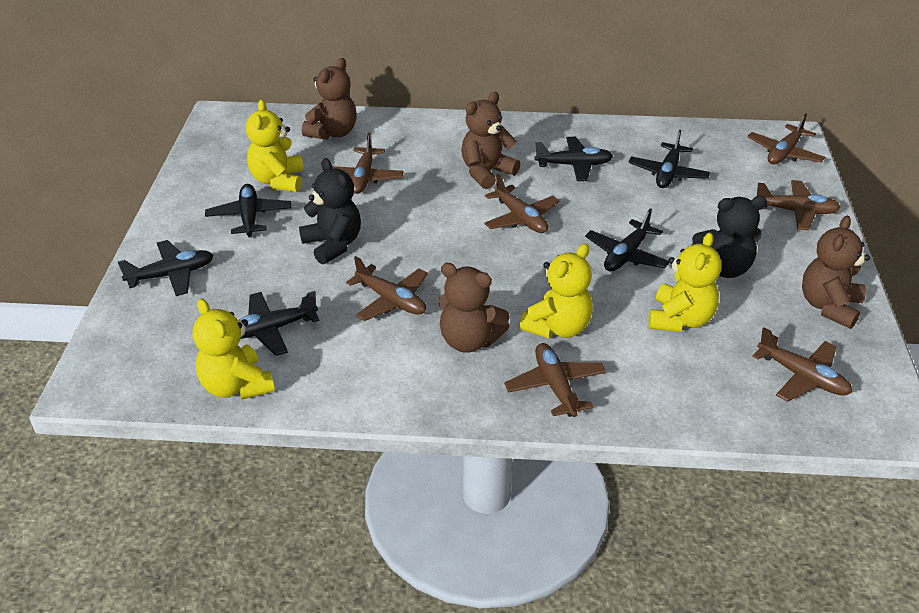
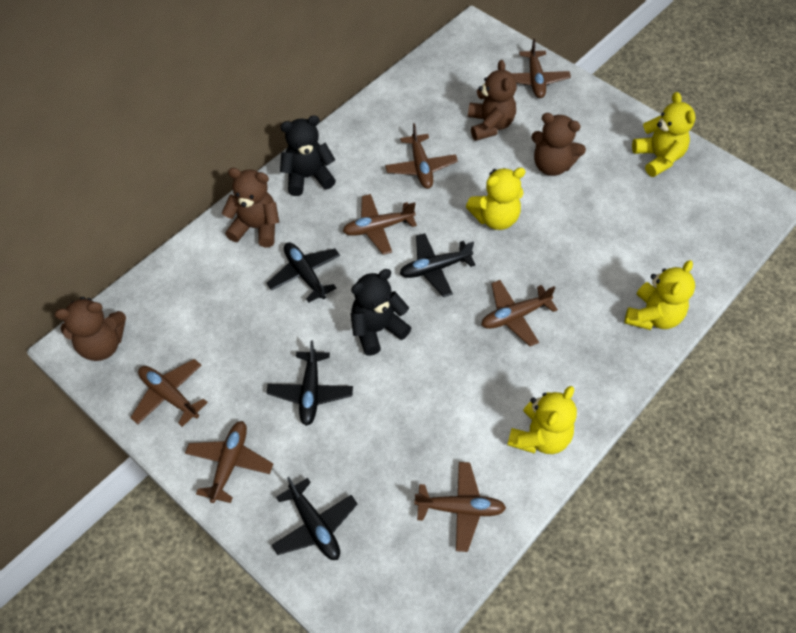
black plane: [118,240,213,296] [205,184,291,238] [239,291,320,356] [534,137,613,181] [585,208,669,271] [628,130,710,188] = 6 -> [267,242,340,303] [267,340,353,426] [272,477,357,560] [400,233,475,297] = 4

